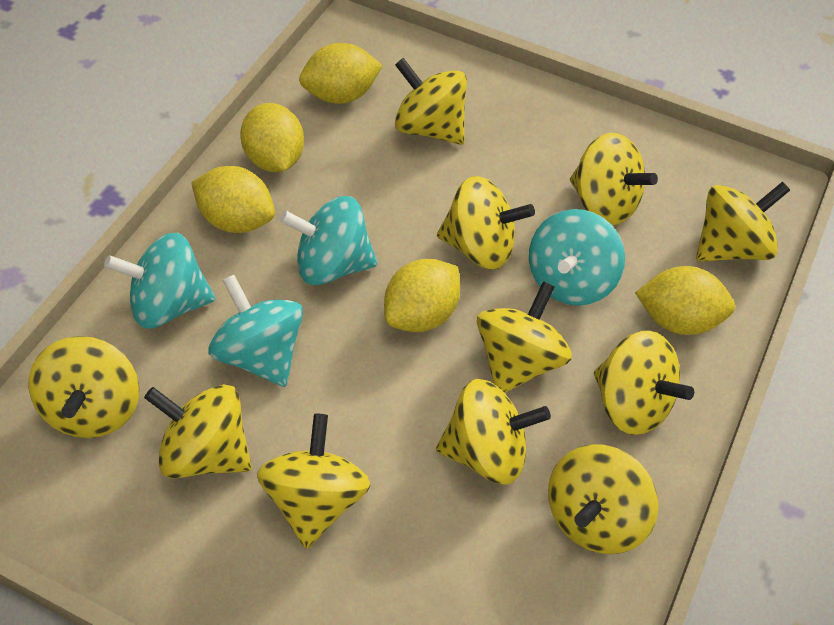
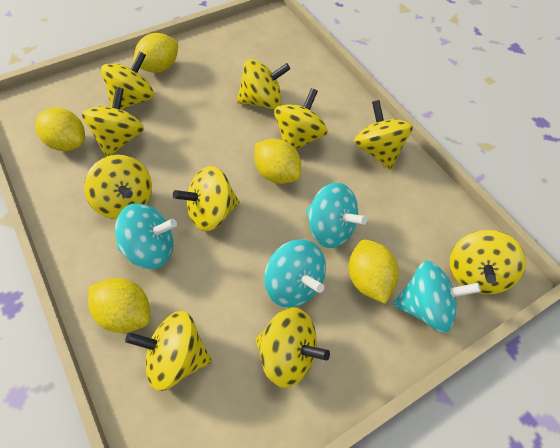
yellow spinning top: [29,336,139,438] [144,384,252,479] [257,414,370,549] [395,58,467,145] [436,379,551,485] [437,176,535,270] [477,281,572,393] [548,444,658,554] [570,133,658,225] [594,330,694,435] [696,182,790,262] = 11 -> [82,87,144,157] [84,155,152,219] [101,51,154,110] [125,311,212,391] [173,166,240,231] [237,59,290,109] [255,307,330,388] [274,88,328,150] [354,100,413,170] [449,230,526,294] = 10

